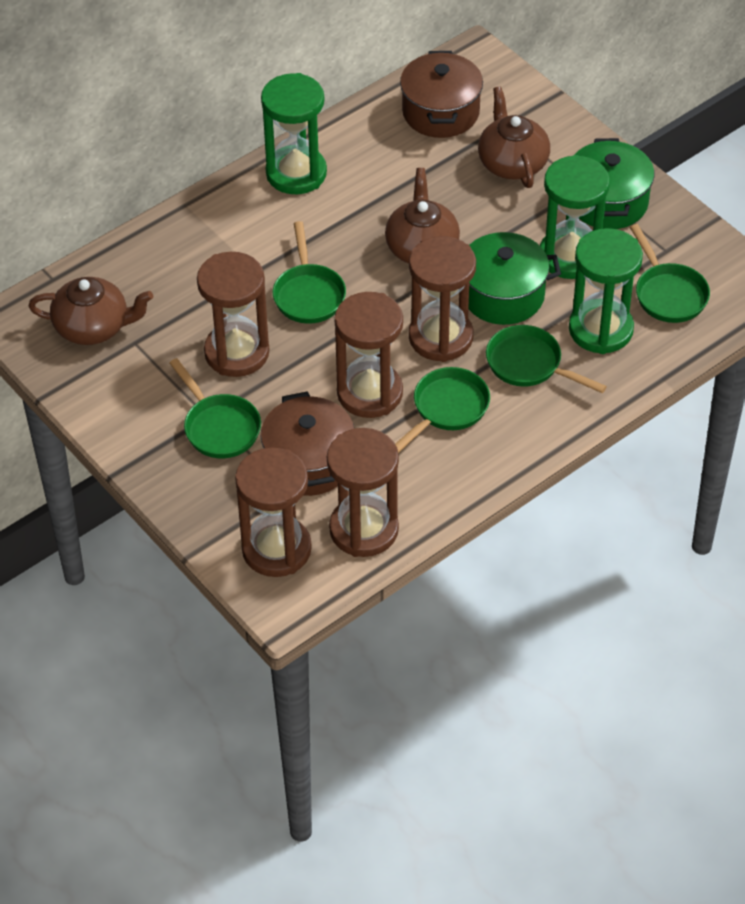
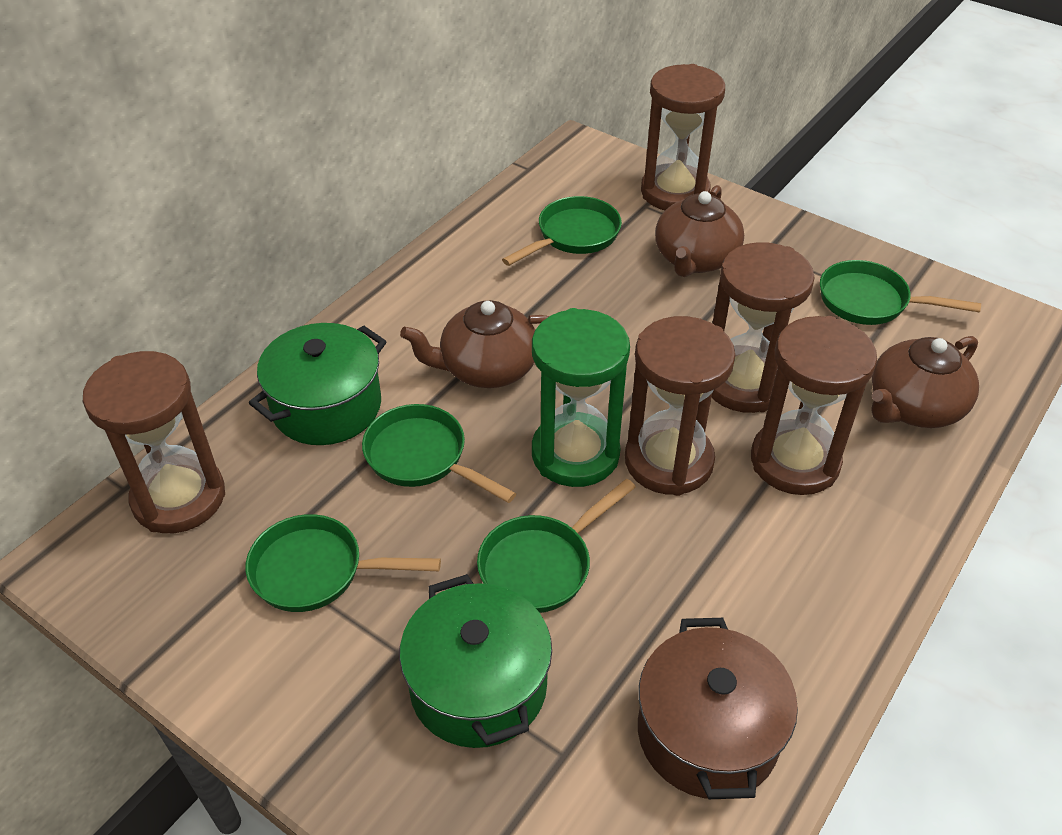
brown pot: [261,391,354,496] [400,51,483,138] = 2 -> [638,618,798,799] = 1
green hourglass: [261,73,327,194] [540,155,610,279] [569,228,643,354] = 3 -> [532,308,630,487] = 1

